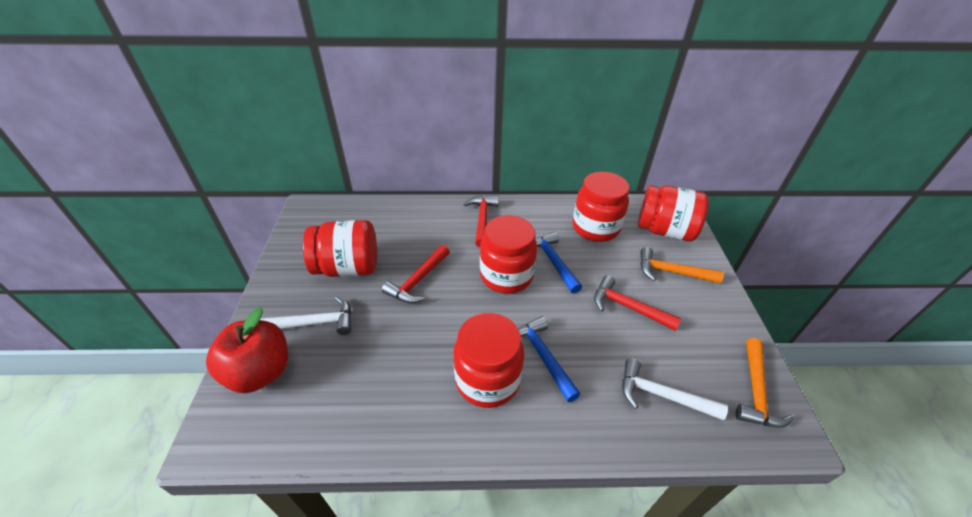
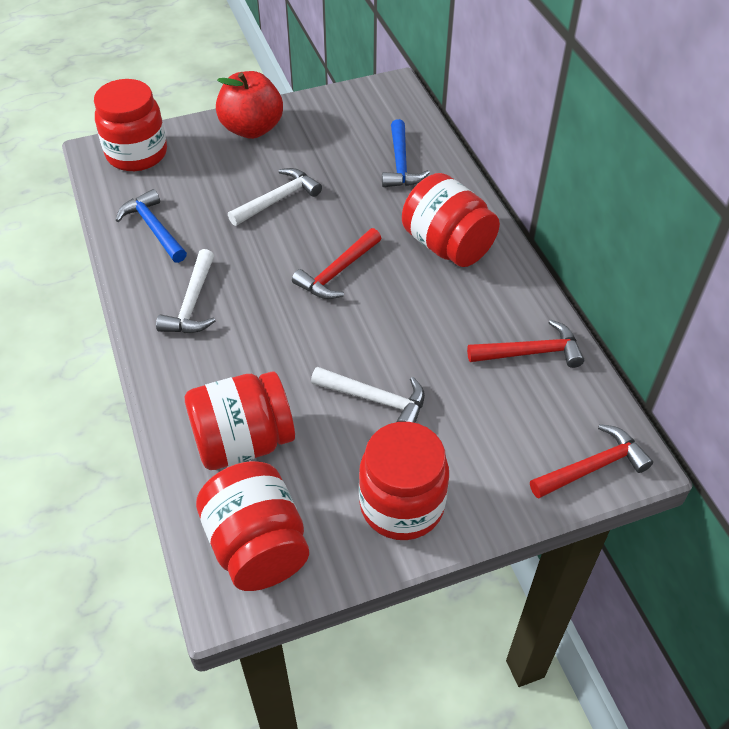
orange hammer: [640,247,724,283] [736,338,795,428] = 2 -> none = 0
white hammer: [260,297,351,335] [622,358,728,420] = 2 -> [156,249,215,333] [228,168,322,226] [311,367,425,423] = 3

